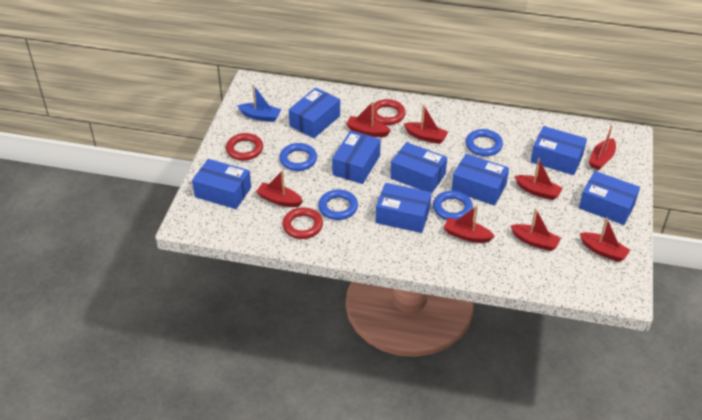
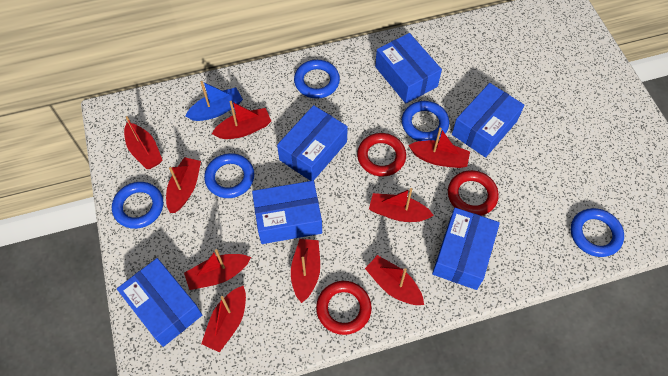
blue box: [192,159,251,209] [289,88,340,138] [332,131,381,184] [376,183,431,233] [390,142,447,194] [451,154,509,205] [531,126,587,175] [579,171,640,225] = 8 -> [117,258,202,347] [252,181,322,244] [277,105,348,181] [375,33,442,103] [432,208,500,290] [452,83,524,157] = 6
blue ring: [279,143,317,171] [318,190,358,220] [433,191,473,220] [466,129,503,156] = 4 -> [112,182,163,229] [204,153,254,198] [294,60,340,99] [402,101,449,141] [571,208,624,257] = 5
red boat: [256,170,303,207] [346,102,391,137] [404,104,448,144] [444,206,495,243] [510,208,561,251] [515,158,563,200] [580,217,630,262] [589,125,616,170] = 8 -> [124,116,163,169] [166,157,201,213] [184,249,251,290] [201,286,246,352] [212,101,271,139] [291,239,320,303] [365,255,424,305] [369,188,434,222] [408,128,470,168] = 9

